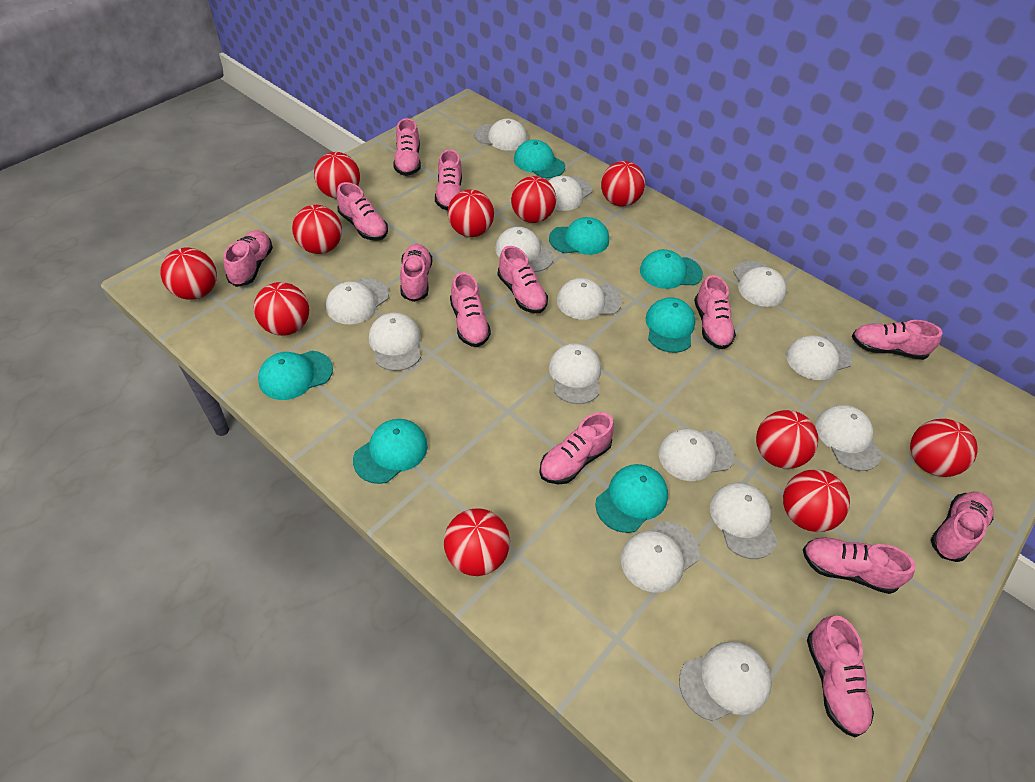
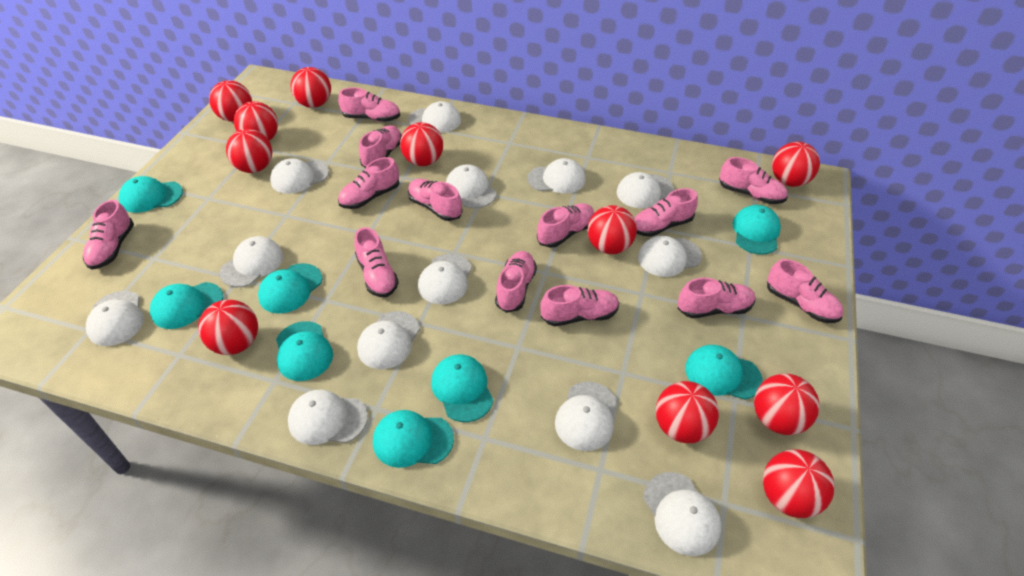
turquoise cap: [258,351,333,400] [353,419,428,484] [514,139,565,178] [549,217,609,255] [595,464,668,533] [640,249,703,289] [646,297,695,353] = 7 -> [119,176,183,213] [150,282,223,329] [258,263,322,314] [276,321,333,381] [373,410,454,468] [431,355,493,422] [685,345,763,400] [732,205,781,255] = 8
white cap: [326,278,389,324] [369,312,421,371] [474,119,527,151] [495,227,553,272] [548,176,592,211] [549,343,601,404] [557,278,622,320] [621,521,700,593] [658,429,734,481] [679,641,772,721] [710,483,777,559] [733,261,786,307] [786,335,852,380] [815,405,882,471] = 14 -> [86,291,144,346] [220,236,284,287] [270,158,329,194] [288,390,368,445] [357,311,420,369] [408,101,461,133] [418,254,472,304] [446,164,497,208] [527,158,586,194] [555,382,617,451] [616,172,674,208] [638,236,702,277] [644,472,721,556] = 13

